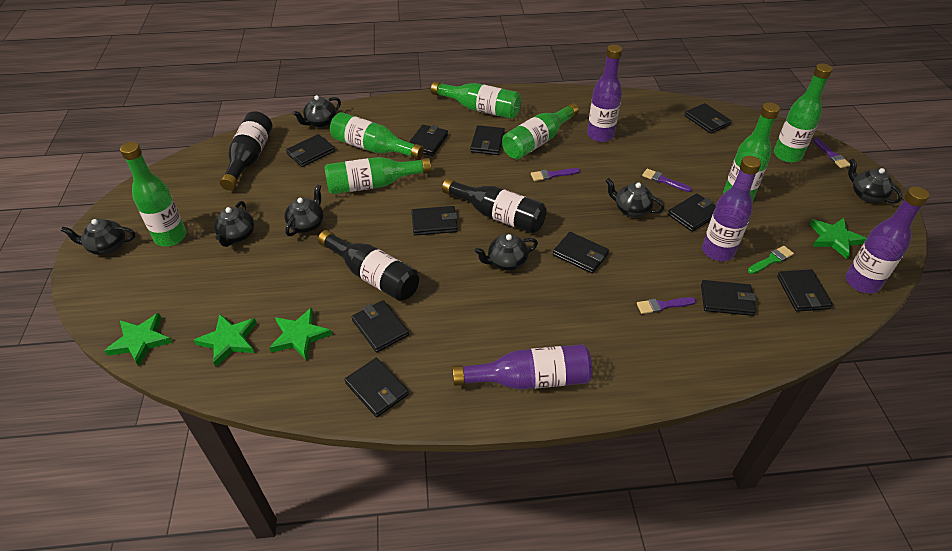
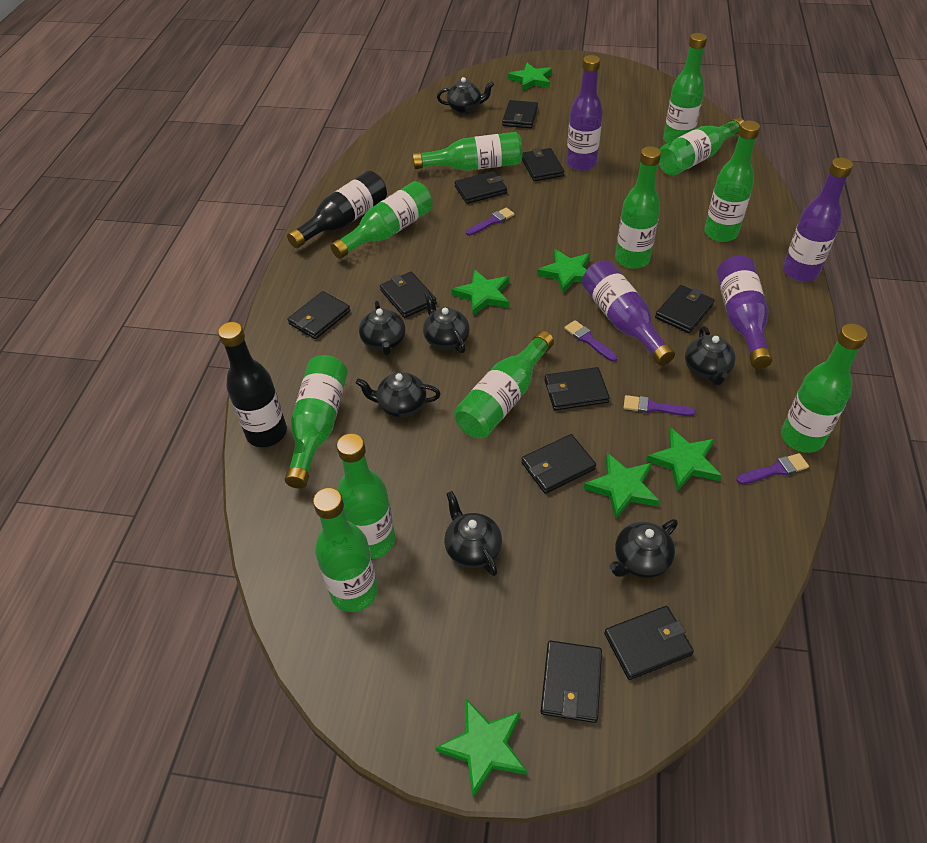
black bottle: [220,111,273,190] [318,230,419,301] [442,178,547,234] = 3 -> [218,322,287,447] [287,171,387,248] = 2
black wallet: [286,134,335,167] [344,358,409,417] [352,300,409,352] [409,125,448,156] [412,206,458,236] [470,125,505,155] [553,232,609,274] [668,194,716,232] [684,103,732,134] [701,280,756,316] [777,269,833,312] = 11 -> [288,291,350,339] [380,272,437,318] [455,171,507,204] [502,100,538,128] [521,434,596,494] [522,148,564,181] [541,640,602,723] [545,367,610,410] [604,606,694,680] [655,285,715,333] = 10
green bottle: [120,142,187,246] [324,157,431,194] [330,112,424,160] [431,81,521,119] [502,103,579,159] [723,102,780,201] [774,63,833,163] = 7 -> [285,355,348,489] [313,488,378,612] [330,181,433,259] [337,433,395,559] [413,132,522,171] [454,331,554,438] [615,146,661,269] [659,117,744,176] [663,33,707,143] [704,120,760,242] [781,324,867,453] = 11
green brush: [748,246,794,274] = 1 -> none = 0
green star: [104,313,172,367] [194,314,257,367] [269,307,332,361] [809,218,867,259] = 4 -> [435,699,527,797] [451,269,509,316] [508,63,552,91] [537,249,590,293] [584,453,660,520] [646,427,722,491] = 6

